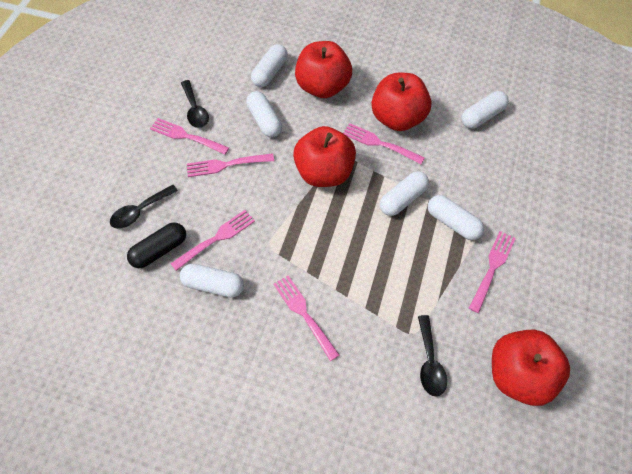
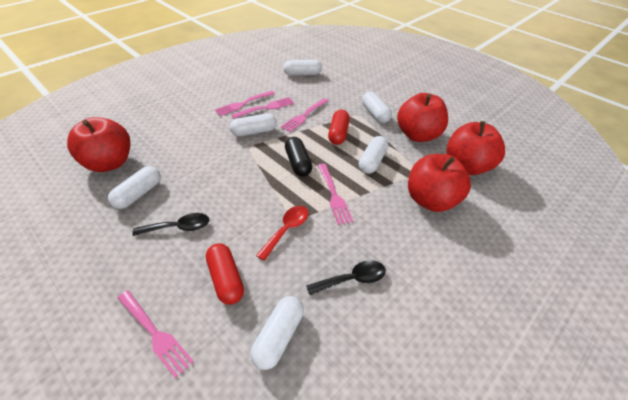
black spoon: [110,185,178,229] [181,80,209,128] [418,315,447,397] = 3 -> [132,213,209,236] [306,260,386,295] = 2
pink fork: [150,118,229,155] [170,210,255,271] [187,153,274,177] [273,276,339,361] [343,123,425,164] [469,231,516,313] = 6 -> [118,290,194,379] [215,91,275,116] [232,97,294,119] [281,98,329,132] [318,164,353,225] = 5
red capsule: none = 0 -> [206,243,244,305] [328,110,350,145] = 2
red spoon: none = 0 -> [256,206,308,261] = 1

